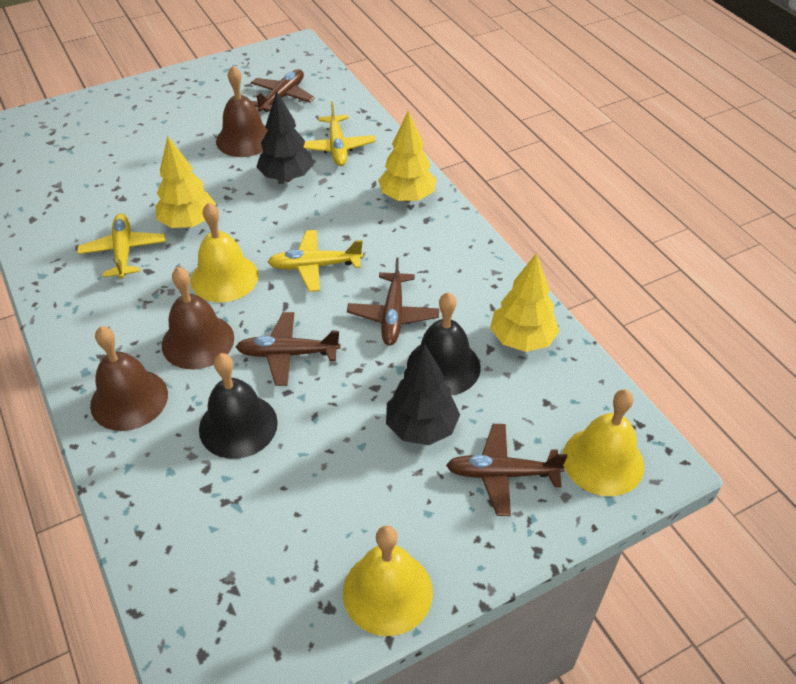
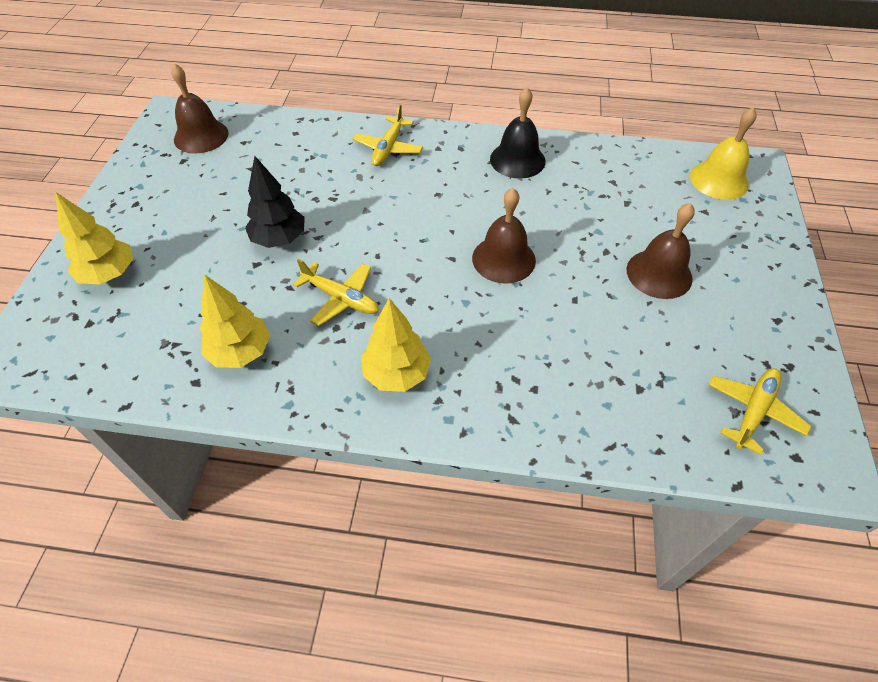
black bell: [199,353,278,459] [407,292,481,395] = 2 -> [490,87,546,179] = 1
black tree: [256,90,314,181] [386,344,460,445] = 2 -> [245,156,305,248] = 1
brown plane: [236,312,340,386] [251,69,315,112] [347,257,439,346] [446,424,568,516] = 4 -> none = 0
yellow bell: [191,203,259,302] [343,525,433,636] [563,389,644,496] = 3 -> [690,107,757,200] = 1

